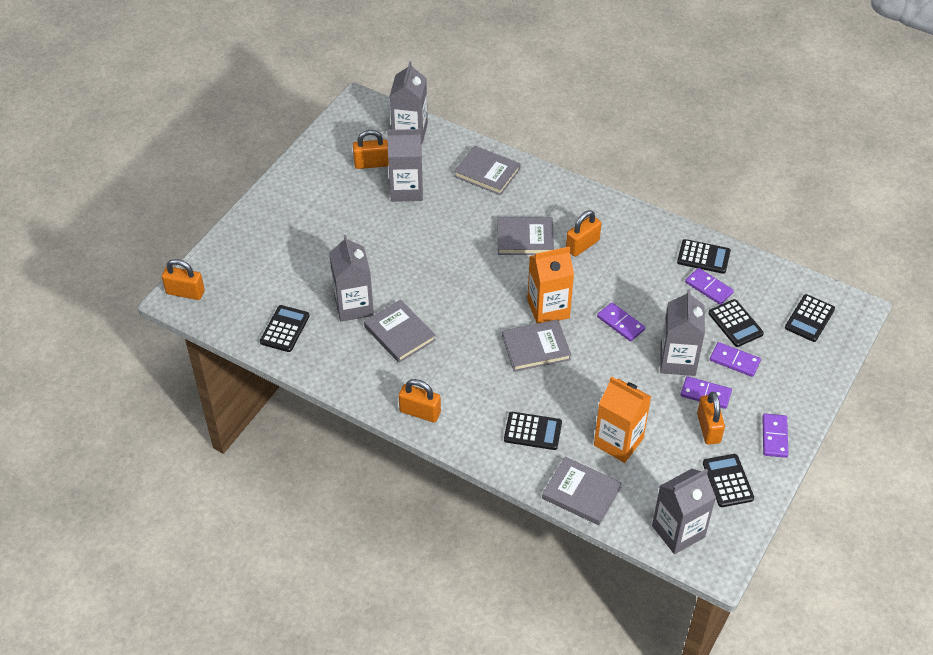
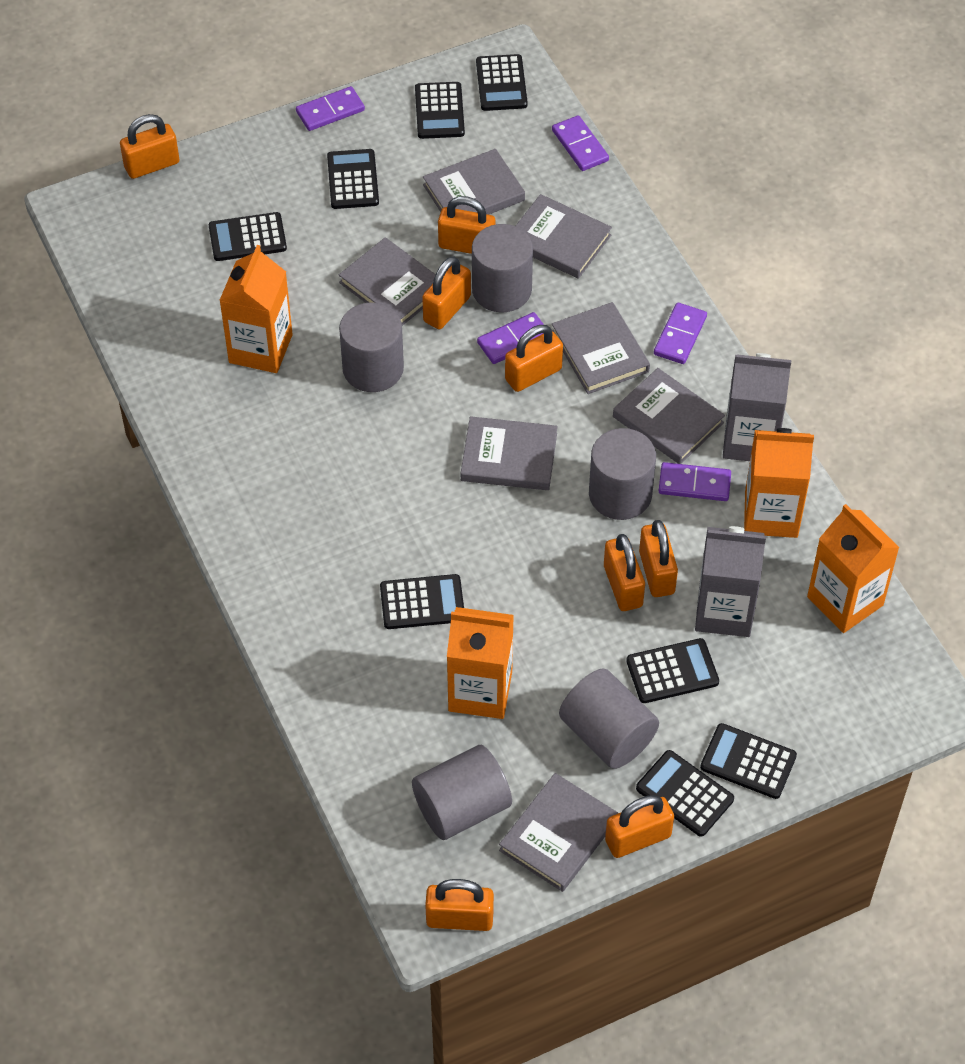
black calculator: [260,305,309,352] [504,412,562,450] [677,239,731,274] [703,454,754,507] [708,299,764,347] [785,294,835,342] = 6 -> [209,212,287,261] [327,149,379,209] [380,574,464,629] [415,82,465,139] [476,54,528,111] [626,638,719,703] [636,750,734,837] [700,723,797,799] = 8
grey book: [364,300,436,363] [454,145,520,195] [498,217,554,255] [502,320,571,372] [542,457,622,525] = 5 -> [339,238,436,326] [423,149,525,215] [461,416,557,490] [499,773,618,892] [516,194,612,279] [552,302,650,394] [613,368,725,464] = 7
grey carton: [329,235,374,322] [387,129,423,202] [390,61,428,144] [652,469,716,554] [660,289,705,376] = 5 -> [695,526,766,637] [723,353,791,461] = 2
grey cylinder: none = 0 -> [339,302,404,392] [412,745,512,840] [472,224,533,312] [559,669,659,769] [589,428,656,520] = 5
orange carton: [527,246,574,323] [594,377,651,463] = 2 -> [219,245,293,373] [447,607,514,719] [744,428,814,538] [807,504,899,633] = 4
orange padlock: [162,259,205,300] [353,130,389,169] [398,379,441,422] [566,210,602,257] [697,392,725,445] = 5 -> [120,114,180,179] [422,256,471,329] [425,879,494,931] [438,196,495,254] [505,325,563,392] [604,534,645,611] [605,795,674,858] [639,520,678,597] = 8

